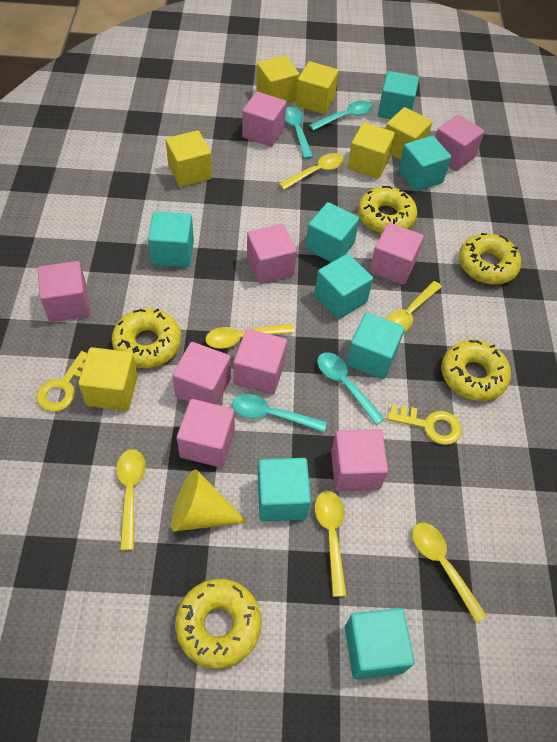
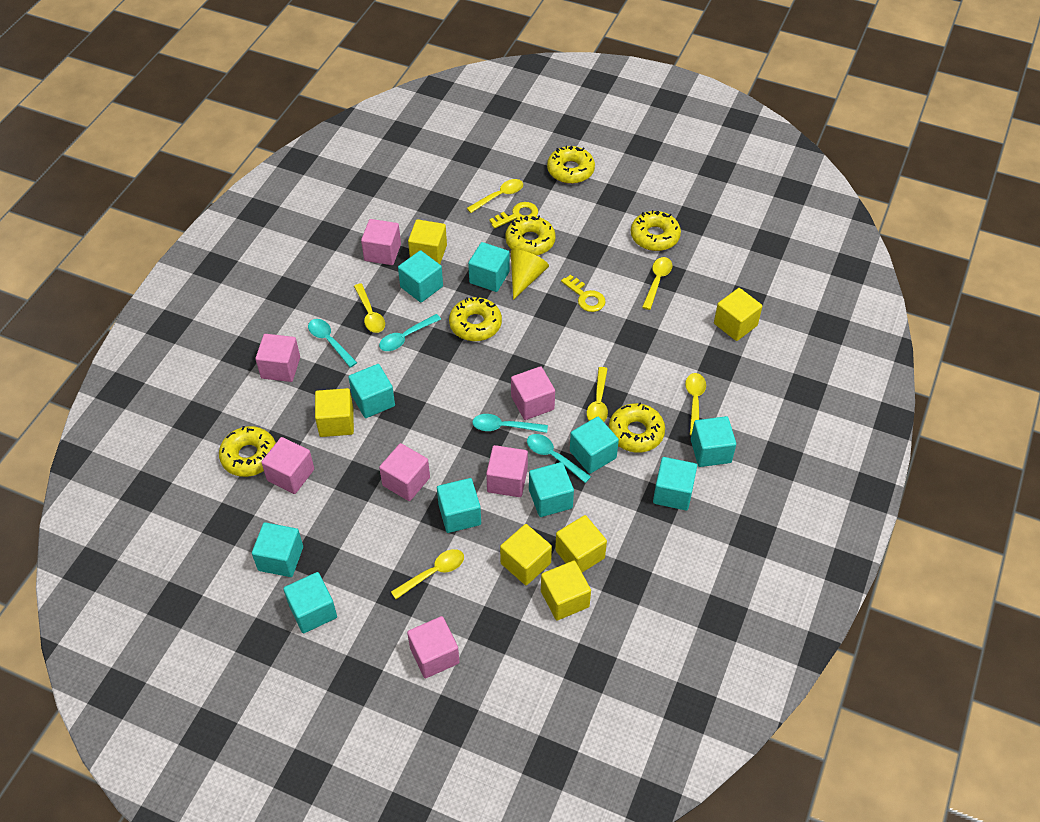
pink cube: [38,261,90,322] [172,342,231,405] [177,399,235,468] [234,329,287,395] [242,92,286,147] [247,224,297,284] [331,429,388,491] [370,223,424,285] [435,114,484,171] = 9 -> [255,334,300,382] [261,437,314,494] [361,219,401,265] [379,443,430,501] [407,616,460,678] [486,445,528,497] [511,366,555,420] = 7
turquoise cube: [148,211,194,267] [258,458,311,521] [306,202,359,262] [315,254,373,319] [345,608,414,680] [346,312,405,379] [378,71,419,119] [398,135,451,192] = 8 -> [252,522,303,577] [283,572,337,633] [348,364,395,418] [398,250,443,303] [437,478,481,533] [468,242,510,292] [529,462,574,517] [570,417,619,474] [653,457,697,511] [691,416,736,467] = 10
yellow donut: [112,308,181,368] [175,579,262,669] [358,186,417,234] [441,340,511,401] [459,233,521,285] = 5 -> [219,426,276,477] [449,297,502,341] [505,216,555,256] [547,146,595,184] [609,403,665,453] [631,210,681,251] = 6

